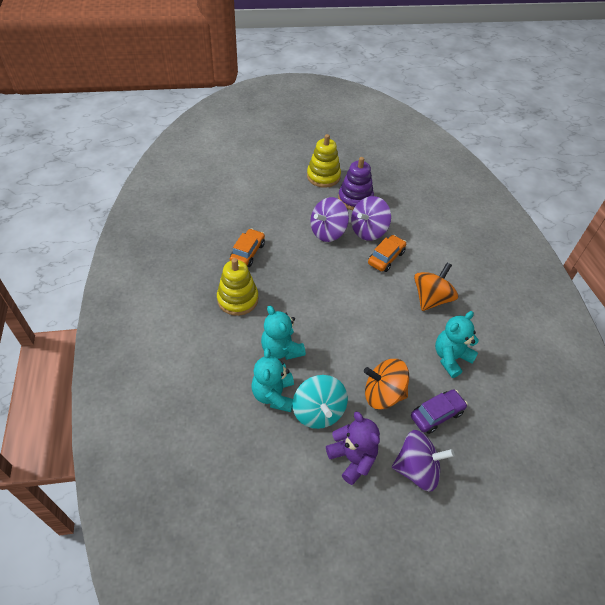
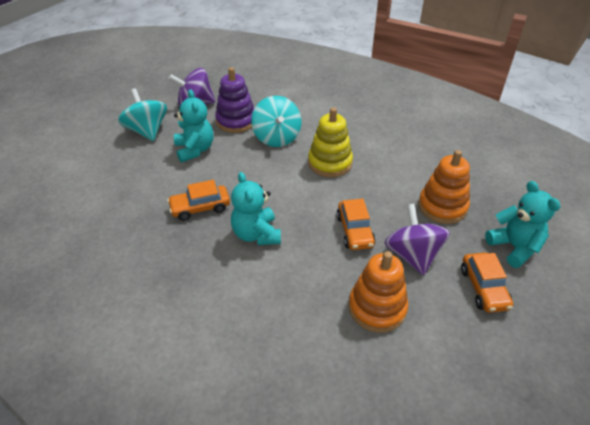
orange car: [230,228,265,267] [368,235,406,272] = 2 -> [167,180,230,221] [337,199,376,250] [461,252,513,313] = 3
orange spinning top: [364,359,409,409] [414,262,458,311] = 2 -> none = 0
orange stacking toy: none = 0 -> [348,251,408,333] [418,150,470,224] = 2
purple car: [411,389,468,434] = 1 -> none = 0
purple spinning top: [310,197,349,242] [351,196,391,241] [392,430,455,492] = 3 -> [168,68,216,106] [385,204,450,276] = 2
purple teddy bear: [326,411,380,485] = 1 -> none = 0
turquoise spinning top: [293,375,348,429] = 1 -> [118,88,167,141] [251,96,302,147] = 2
yellow stacking toy: [217,258,258,316] [307,134,341,188] = 2 -> [308,107,353,177] = 1

